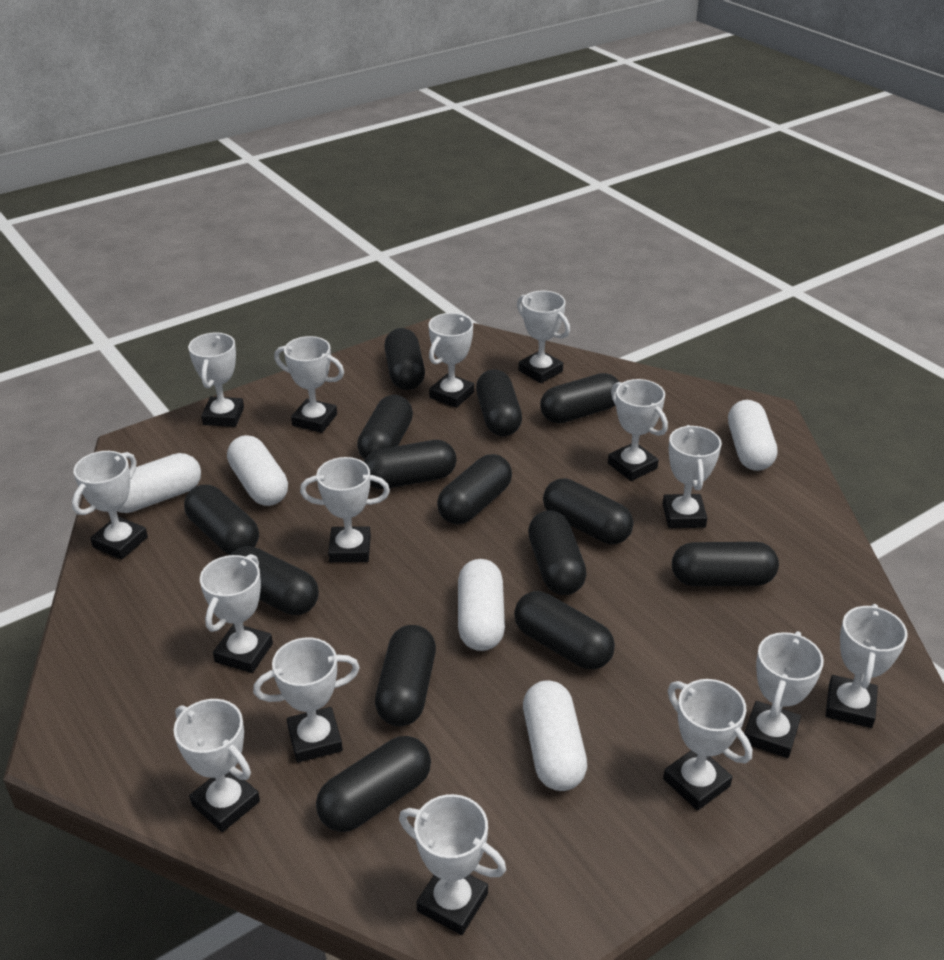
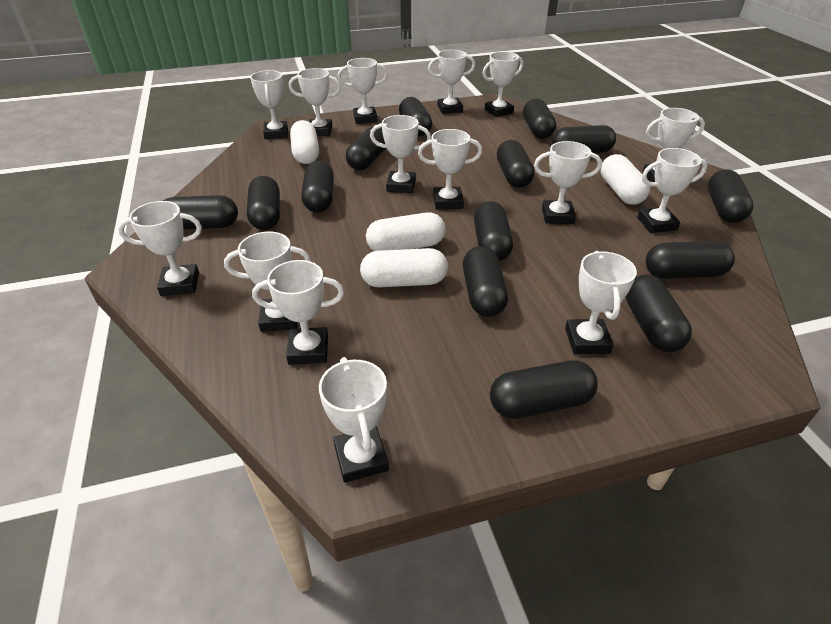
white capsule: [117,453,201,513] [227,435,288,506] [458,559,505,651] [523,680,587,791] [728,400,777,471] = 5 -> [290,120,319,164] [360,248,448,287] [366,212,446,251] [600,154,650,205] = 4

